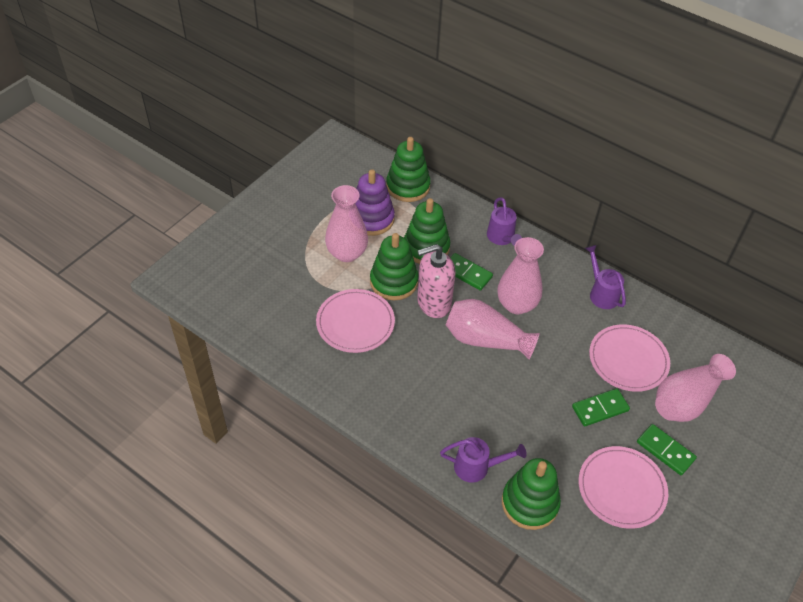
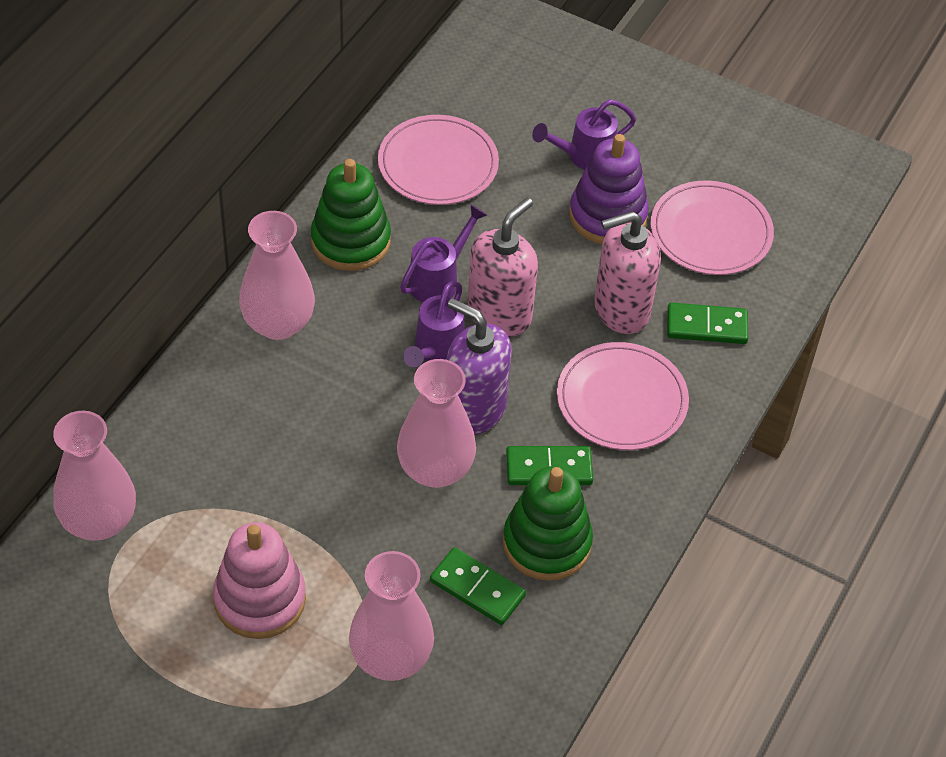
green stacking toy: [370,233,418,300] [386,137,431,202] [404,198,450,264] [502,458,561,530] = 4 -> [311,159,391,271] [503,466,593,581] = 2
pink soap dispenser: [417,244,456,318] = 1 -> [468,198,538,337] [594,211,661,334] = 2
pink stacking toy: none = 0 -> [213,522,306,639] = 1
purple soap dispenser: none = 0 -> [446,298,512,435] = 1

